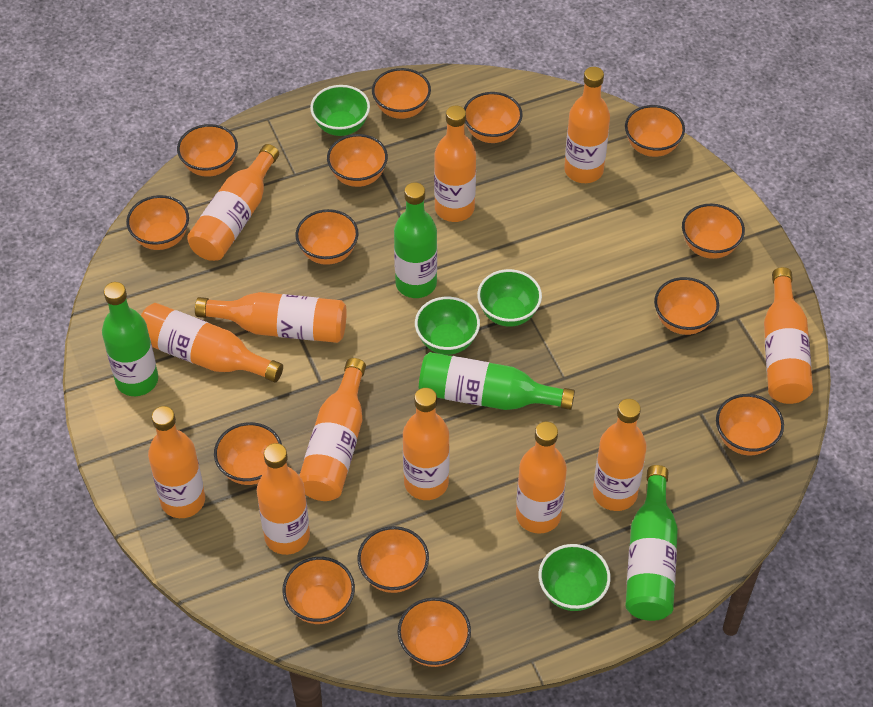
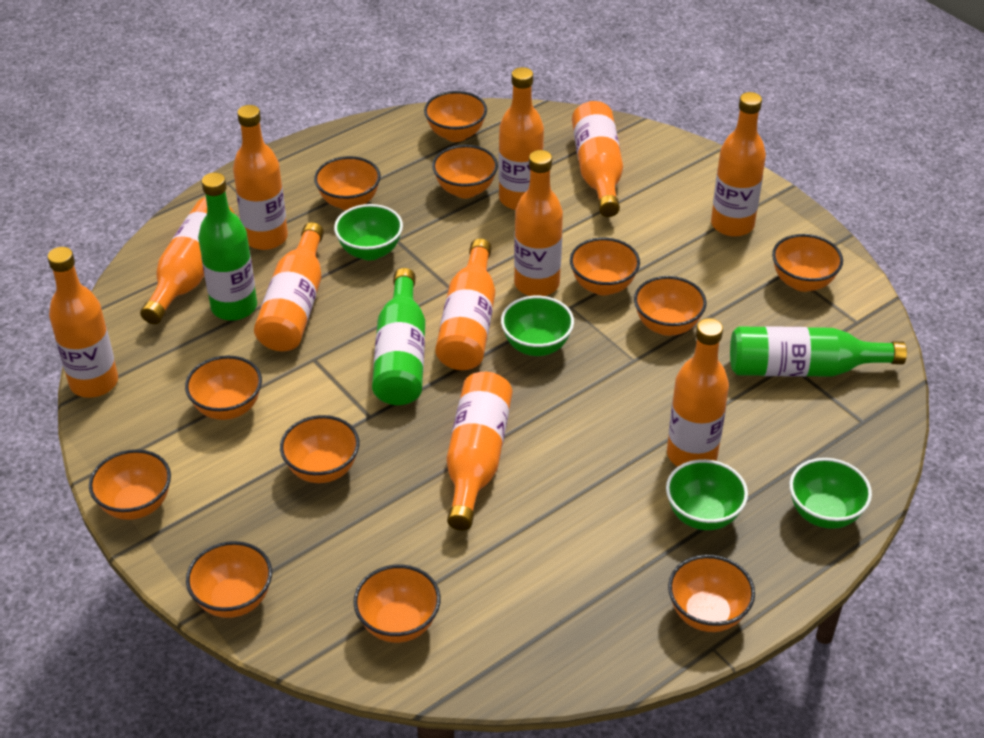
green bottle: [102,282,158,396] [394,182,437,298] [419,352,575,410] [625,465,678,621] = 4 -> [198,173,257,321] [372,268,425,405] [730,326,907,377] = 3
orange bottle: [141,303,283,383] [148,406,205,518] [187,144,279,261] [195,292,347,343] [257,443,310,555] [299,358,366,501] [403,388,450,500] [434,106,476,222] [516,422,567,534] [564,67,610,183] [593,399,647,511] [764,267,813,404] = 12 -> [48,247,118,398] [140,197,235,324] [233,105,288,250] [254,222,324,351] [435,238,495,370] [447,372,512,530] [499,67,544,210] [514,150,563,296] [572,101,623,217] [667,318,729,467] [711,92,766,237] = 11
orange bowl: [126,195,189,250] [177,124,238,177] [214,422,282,485] [282,557,355,624] [296,209,359,265] [327,134,388,187] [357,526,429,593] [372,68,431,119] [398,598,471,667] [464,92,523,143] [625,105,685,157] [654,277,719,335] [682,204,745,259] [716,394,784,455] = 14 -> [89,449,171,520] [185,356,262,420] [186,541,272,618] [280,415,359,483] [314,156,381,210] [353,564,441,643] [424,91,487,142] [432,145,498,198] [570,237,640,295] [634,276,706,336] [668,555,755,632] [772,234,843,292] = 12

